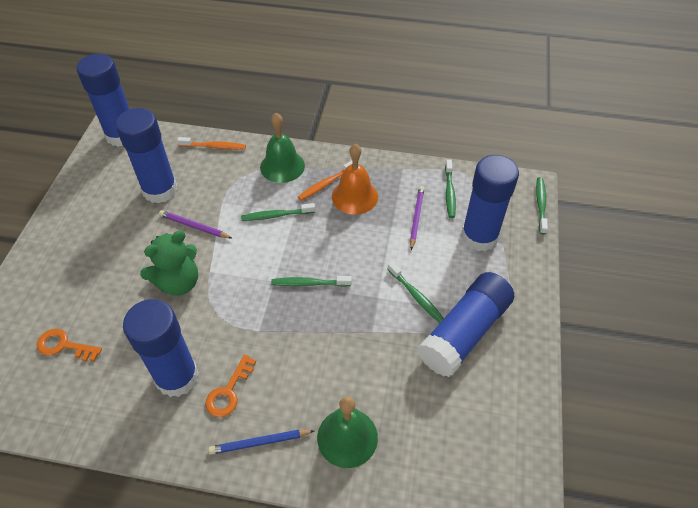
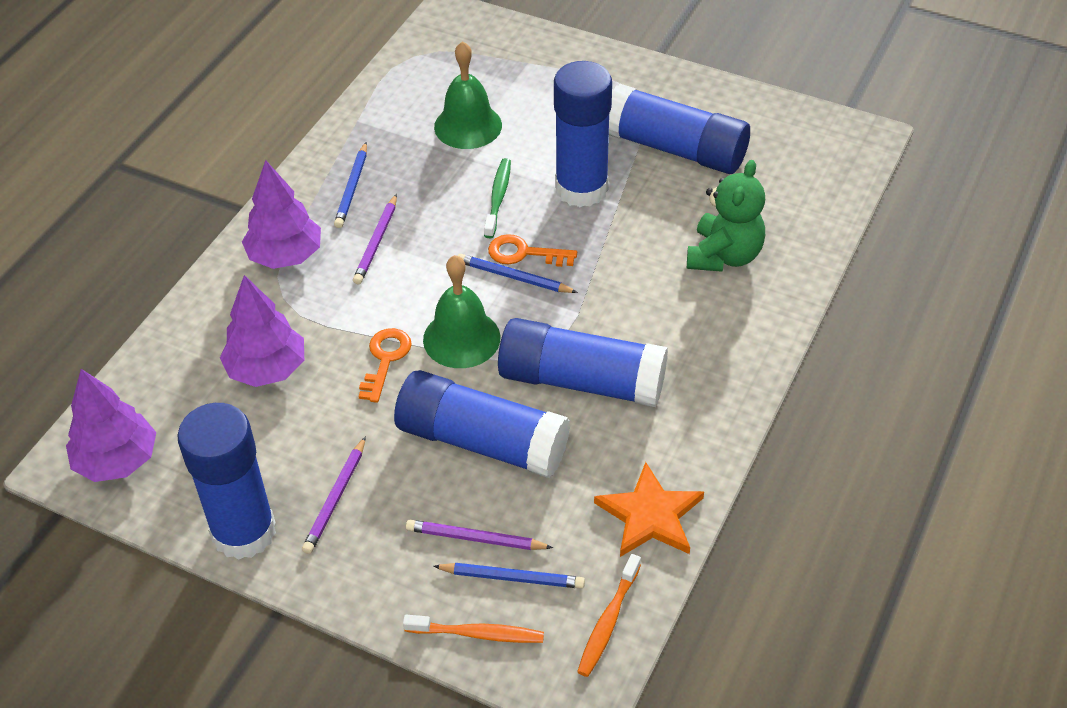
blue pencil: [209,430,315,455] = 1 -> [334,142,367,228] [433,563,585,589] [458,254,578,293] = 3
green toothbrush: [241,203,315,221] [271,276,352,287] [387,262,444,323] [445,159,456,218] [536,177,548,234] = 5 -> [484,158,511,238] = 1
orange bell: [332,144,378,215] = 1 -> none = 0
orange star: none = 0 -> [594,462,704,557] = 1
purple pencil: [159,210,232,238] [410,186,425,250] = 2 -> [302,436,366,554] [353,194,397,284] [406,520,553,550] = 3
purple tree: none = 0 -> [66,369,156,482] [220,275,304,387] [242,160,321,269] = 3

